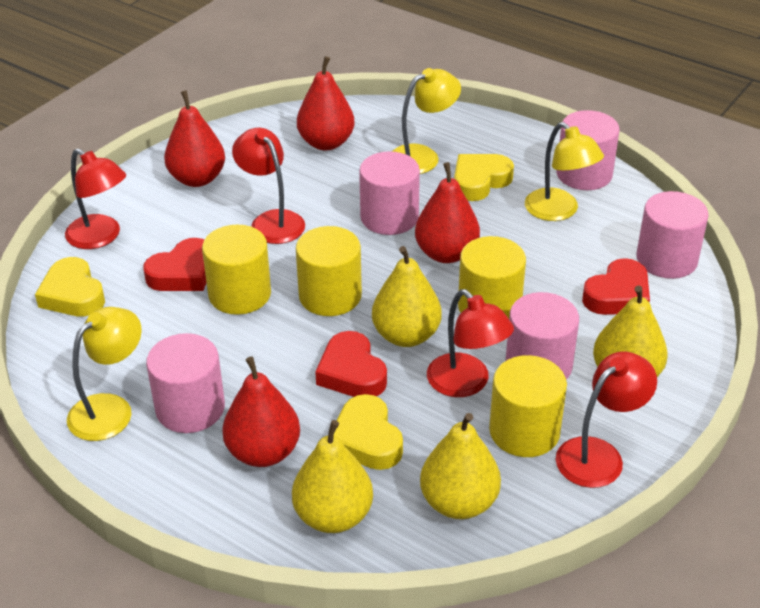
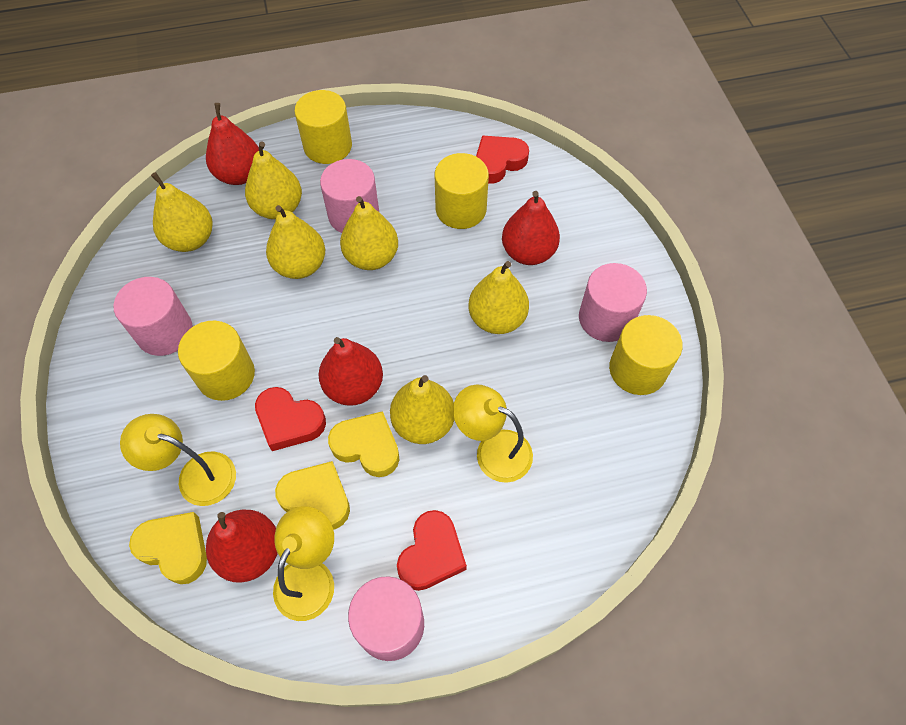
pink cylinder: [146,333,225,433] [359,151,420,235] [506,292,579,380] [556,110,619,190] [636,191,709,279] = 5 -> [113,277,193,356] [320,159,379,233] [348,576,424,661] [579,263,647,342] = 4
red lamp: [65,148,126,249] [232,128,305,244] [427,289,514,397] [556,351,657,488] = 4 -> none = 0
yellow pear: [292,420,373,533] [372,246,442,347] [420,413,501,519] [593,285,668,377] = 4 -> [151,172,213,252] [245,142,302,219] [266,205,325,279] [340,196,398,270] [390,375,454,444] [468,261,529,334] = 6

